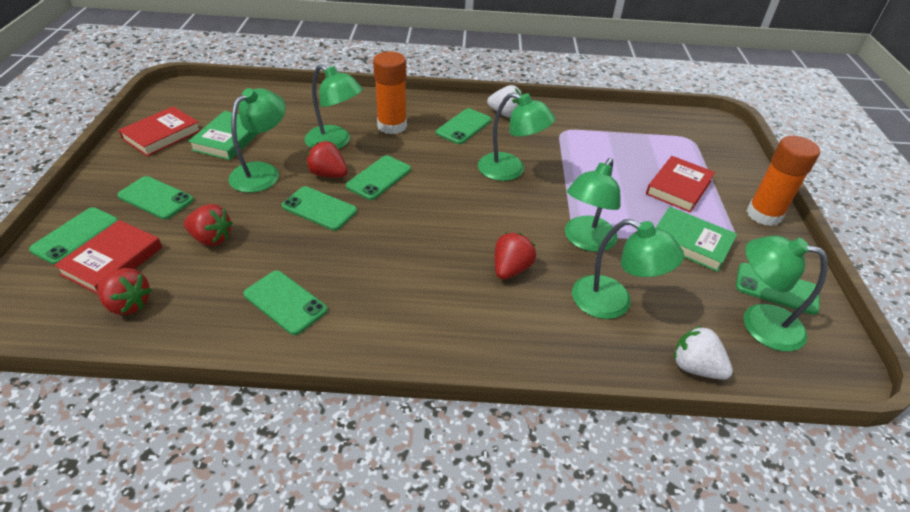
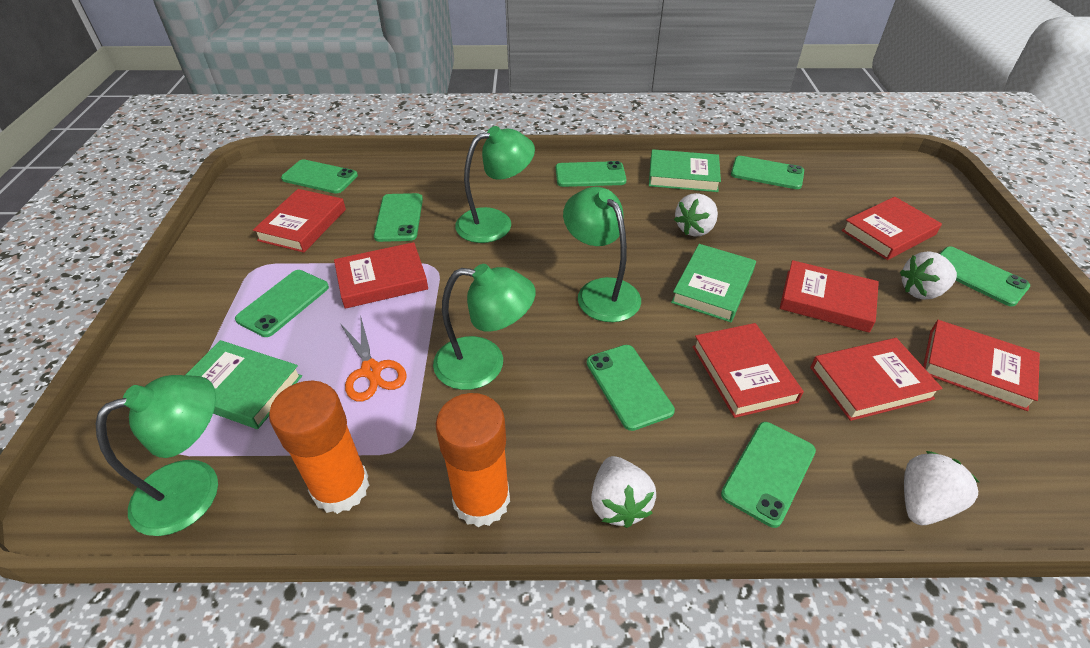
green book: [188,111,259,160] [656,207,737,272] = 2 -> [186,340,302,429] [649,149,721,192] [671,244,756,322] = 3
green lamp: [228,88,286,193] [304,65,363,149] [478,93,555,181] [565,158,621,252] [572,219,684,319] [744,236,828,352] = 6 -> [96,375,218,536] [433,264,536,390] [455,126,535,243] [563,187,641,322] = 4
green phone: [29,207,118,265] [117,176,194,219] [244,271,328,335] [282,186,357,231] [346,156,411,200] [436,108,491,144] [736,263,819,315] = 7 -> [235,270,329,337] [281,159,358,194] [374,193,423,242] [556,161,627,187] [587,345,675,431] [721,422,816,528] [731,156,804,189] [939,247,1031,306] = 8
orange scissors: none = 0 -> [340,318,406,402] = 1
red book: [54,220,162,294] [119,106,201,156] [646,156,715,213] = 3 -> [253,189,346,253] [334,242,428,309] [692,323,804,418] [780,260,879,333] [810,338,943,421] [842,197,942,260] [923,320,1040,411] = 7
red strawberry: [97,268,152,315] [184,204,232,246] [306,141,348,178] [495,233,536,280] = 4 -> none = 0
white strawberry: [487,85,522,118] [674,326,733,380] = 2 -> [591,456,656,528] [674,193,718,236] [900,251,957,300] [904,451,980,525] = 4

